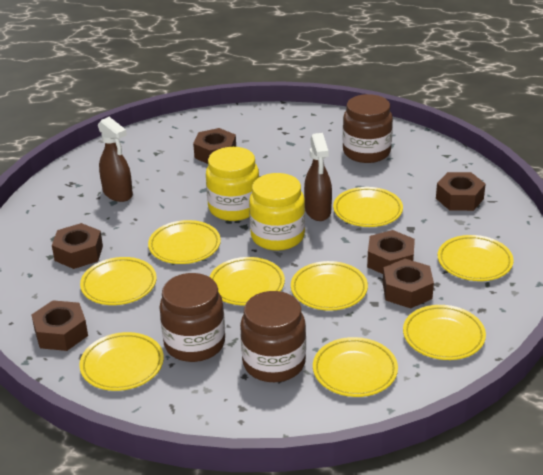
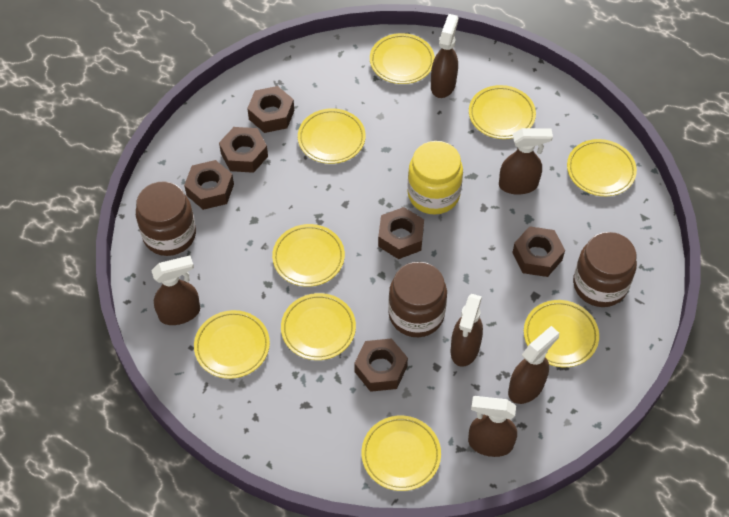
brown spray bottle: [98,117,133,202] [304,133,332,221] = 2 -> [151,256,200,325] [431,14,459,98] [451,294,483,367] [468,396,517,457] [499,128,553,195] [508,326,559,404] = 6
yellow jar: [206,147,259,221] [249,173,305,251] = 2 -> [407,141,463,215] = 1

